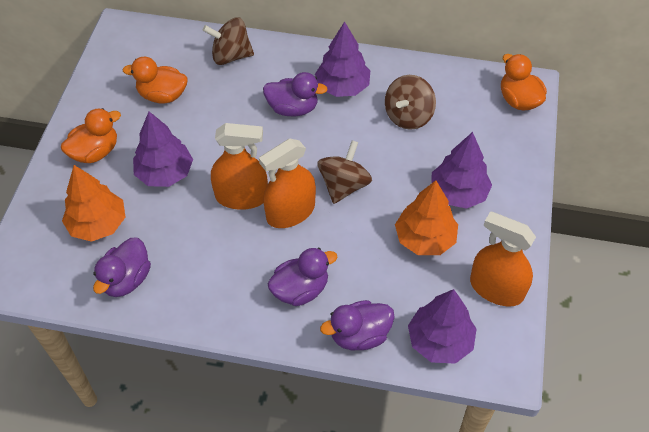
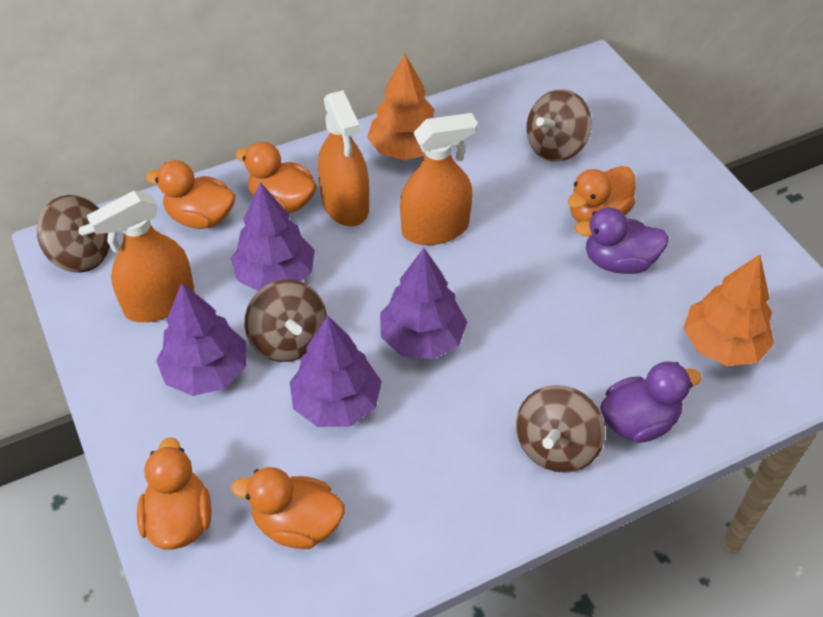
brown spinning top: [203,17,254,65] [317,140,372,204] [385,75,436,130] = 3 -> [37,195,110,273] [245,280,327,362] [516,385,605,473] [527,89,592,162] = 4
orange duck: [61,108,121,163] [123,57,188,104] [501,54,547,111] = 3 -> [137,437,211,550] [146,160,236,229] [231,467,345,549] [235,142,317,213] [568,166,636,223] = 5
purple duck: [93,238,151,297] [263,72,328,116] [268,248,337,306] [320,300,395,350] = 4 -> [574,207,669,274] [600,361,702,443] = 2

